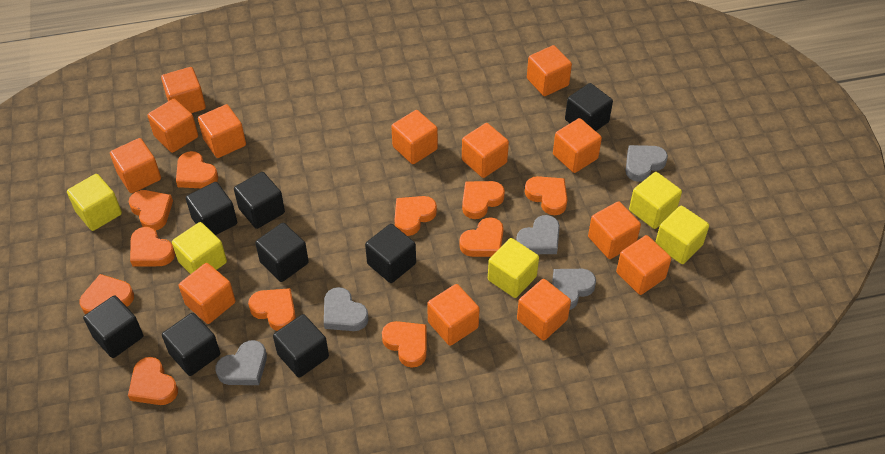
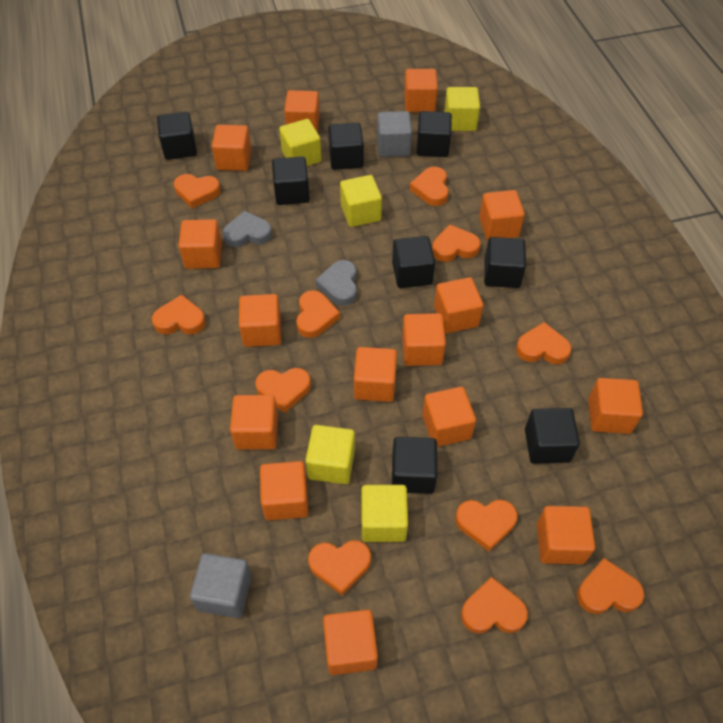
grey cube: none = 0 -> [190,553,252,618] [377,111,412,157] = 2
grey heart: [216,340,267,385] [324,287,369,331] [516,215,560,254] [552,269,596,310] [626,145,668,182] = 5 -> [223,211,272,247] [315,260,357,306] = 2
orange cube: [110,138,161,193] [147,99,198,153] [161,67,206,113] [179,263,236,324] [198,104,246,158] [391,110,438,164] [427,284,480,346] [462,123,509,178] [517,279,571,341] [527,45,572,96] [553,118,602,173] [588,201,641,259] [616,235,671,295] = 13 -> [178,219,222,269] [212,125,252,171] [230,395,278,450] [239,294,281,347] [260,461,309,520] [284,90,320,133] [323,610,378,675] [354,347,397,402] [402,313,446,366] [404,69,438,112] [422,387,476,447] [434,277,483,333] [479,190,525,240] [537,506,595,564] [588,378,643,434] = 15

